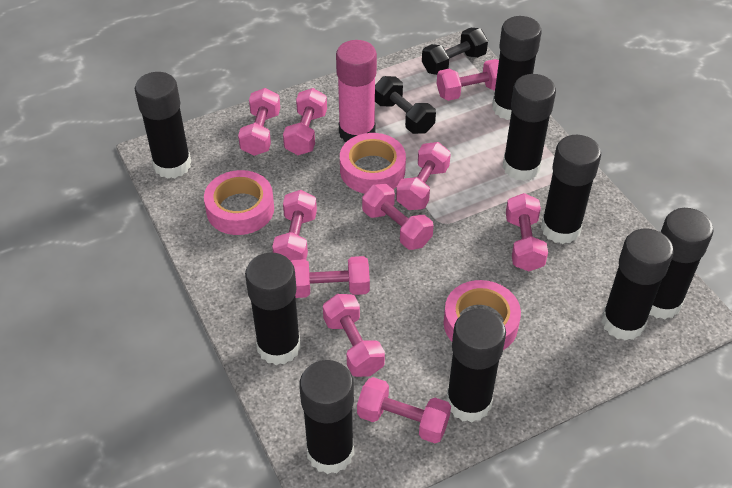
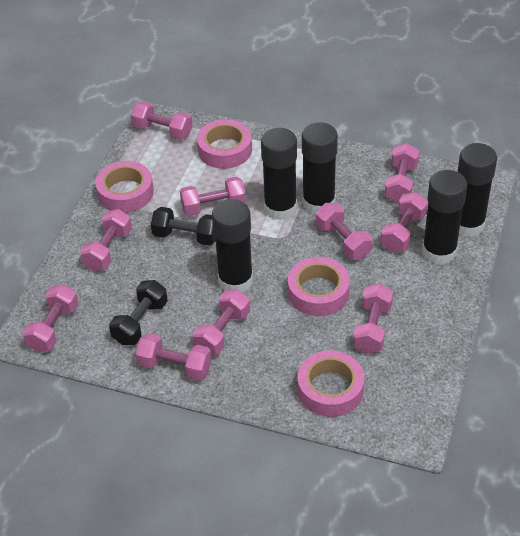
black glue stick: [135,72,191,179] [245,252,301,365] [299,360,354,474] [446,309,506,423] [492,16,542,120] [502,74,556,181] [541,135,601,244] [602,228,674,341] [649,208,713,319] = 9 -> [212,199,253,292] [261,128,297,220] [302,122,338,214] [422,170,467,265] [458,143,497,237] = 5
pink glue stick: [336,40,377,142] = 1 -> none = 0
pink tape: [204,170,274,235] [340,133,406,194] [444,280,521,350] = 3 -> [95,161,154,213] [197,119,252,169] [288,257,350,316] [297,350,364,417] = 4

